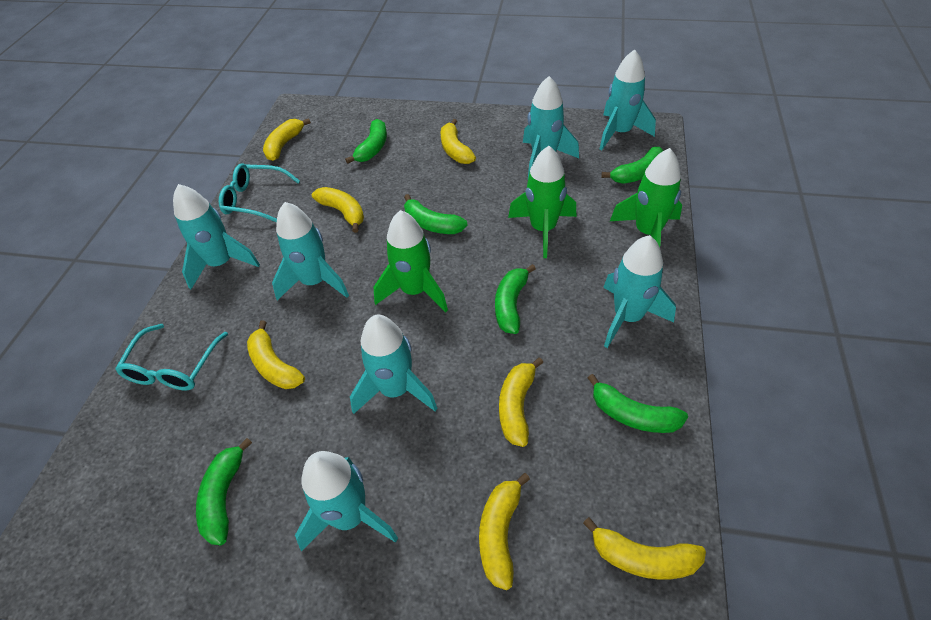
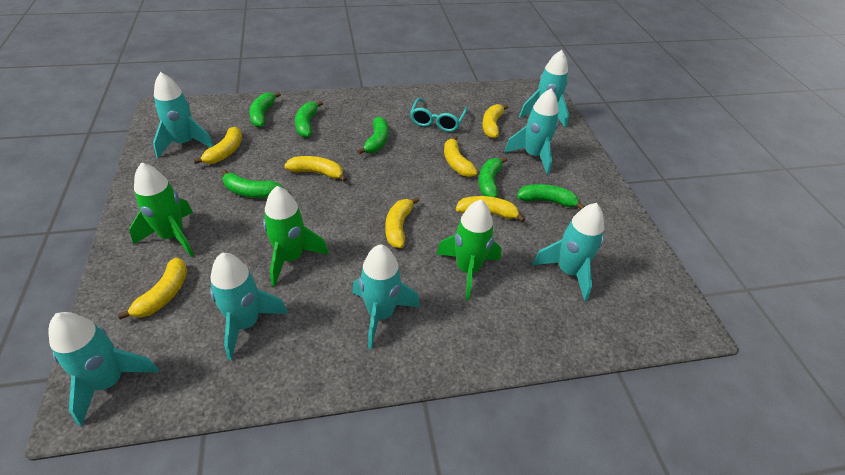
turquoise glasses: [115,324,228,391] [219,163,300,223] = 2 -> [410,98,468,132] = 1

